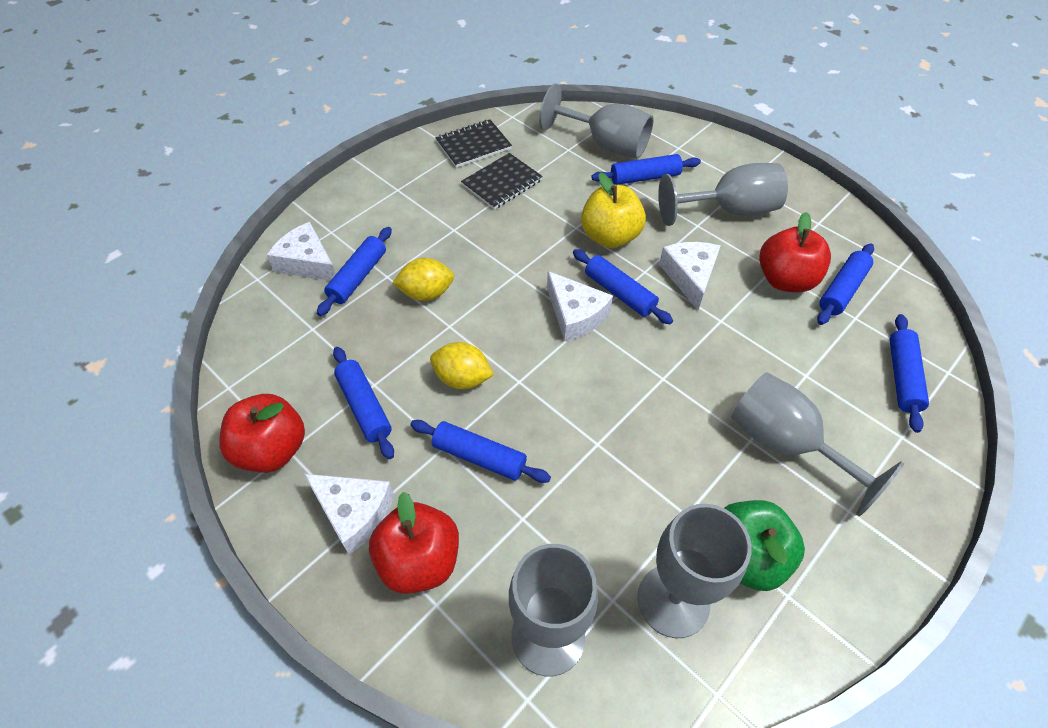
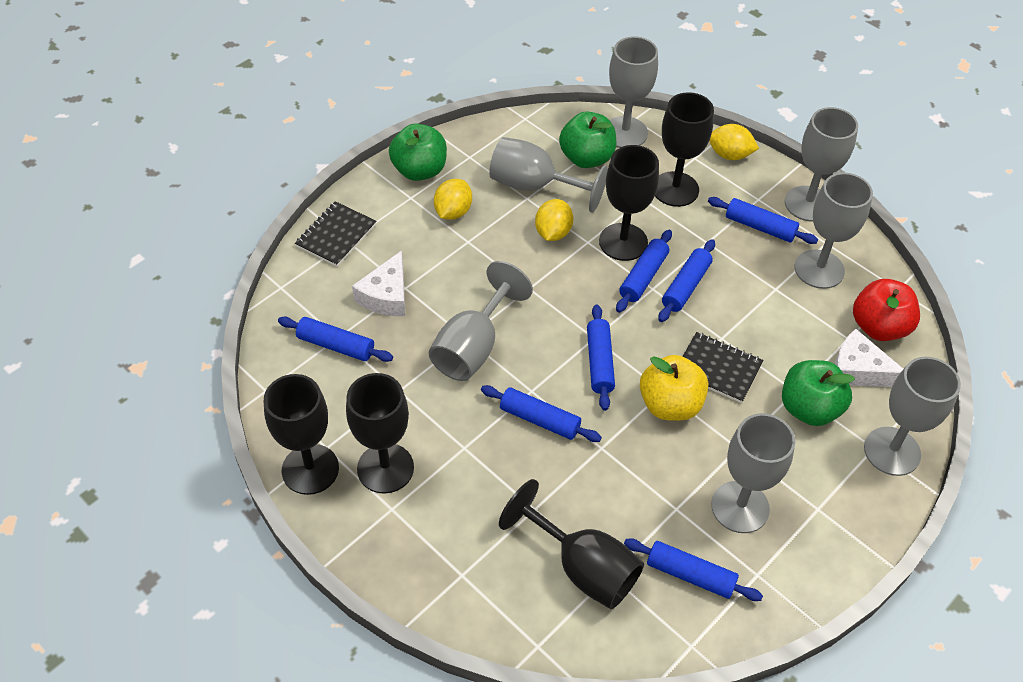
black goblet: none = 0 -> [264,374,339,495] [346,373,414,493] [499,479,644,609] [599,145,659,261] [655,92,714,207] = 5
green apple: [724,500,805,591] = 1 -> [389,123,447,181] [559,112,616,168] [782,360,855,426] = 3
grey goblet: [509,544,598,676] [539,83,654,158] [637,504,752,638] [658,163,788,226] [731,372,904,516] = 5 -> [429,261,533,381] [489,137,608,213] [609,36,658,148] [711,413,795,533] [785,107,858,221] [795,173,873,289] [864,357,961,476] = 7
red apple: [219,394,305,473] [369,492,459,594] [759,212,831,292] = 3 -> [853,279,920,341] = 1
white cheese: [267,222,336,281] [304,474,394,555] [547,271,613,341] [659,242,720,310] = 4 -> [352,251,405,316] [834,329,903,387] = 2
yellow lemon: [392,258,454,301] [430,342,494,389] = 2 -> [434,179,472,220] [535,199,573,241] [709,124,759,160] = 3

